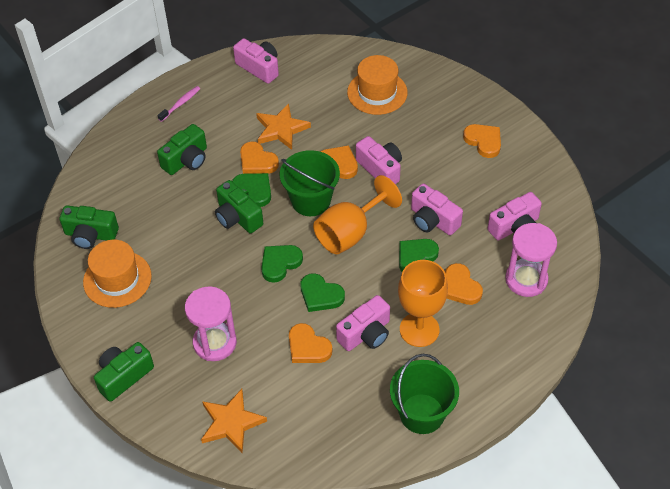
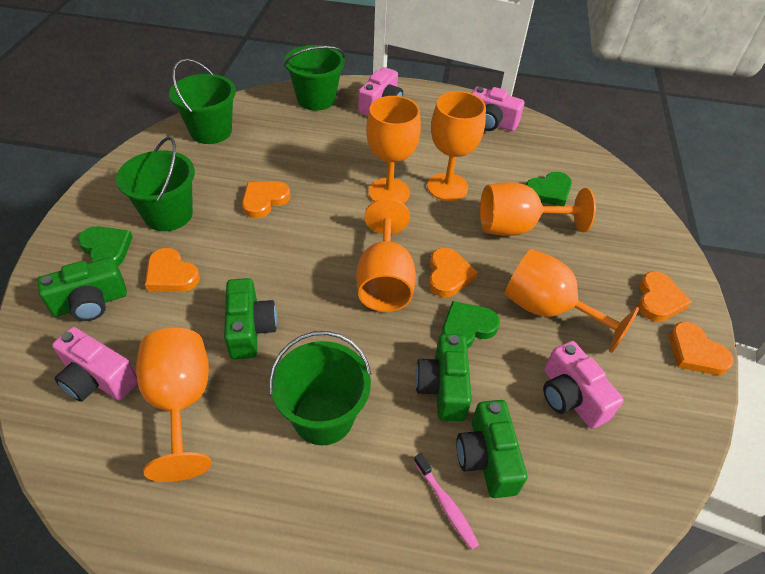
green bucket: [280,150,340,216] [390,354,459,434] = 2 -> [116,137,195,231] [169,59,236,144] [269,331,371,445] [284,45,345,111] = 4
green heart: [232,173,271,207] [261,245,303,283] [300,273,345,312] [399,239,439,272] = 4 -> [78,226,133,266] [441,301,500,349] [526,172,572,206] = 3
orange goblet: [313,175,402,254] [398,260,448,347] = 2 -> [136,328,211,482] [356,198,416,312] [366,96,421,203] [427,91,486,201] [480,182,596,236] [505,249,639,353] = 6
orange hat: [83,240,152,308] [347,55,408,115] = 2 -> none = 0
orange star: [201,389,267,453] [256,103,311,150] = 2 -> none = 0
pink camera: [233,38,279,84] [336,295,390,351] [356,136,402,184] [411,183,463,235] [488,192,542,241] = 5 -> [52,327,138,402] [358,67,403,116] [471,87,524,131] [543,341,624,429] = 4
pink hourglass: [185,286,237,361] [505,223,557,297] = 2 -> none = 0

